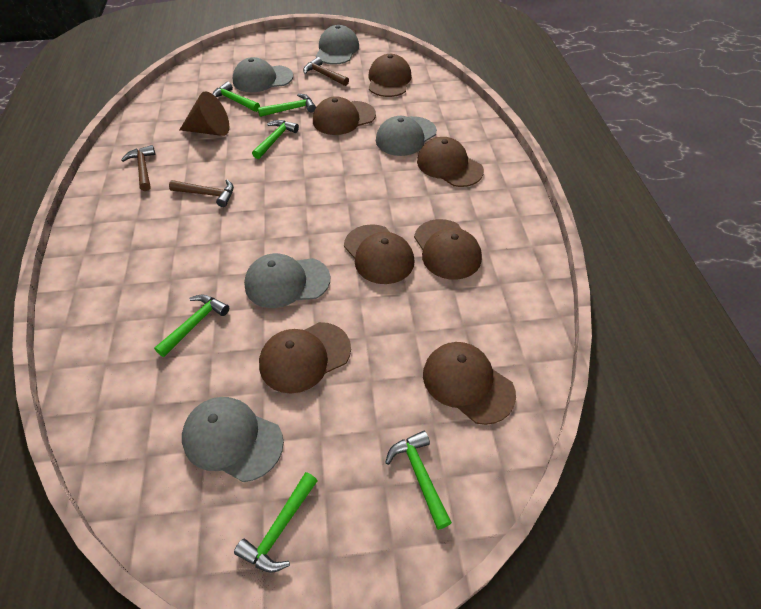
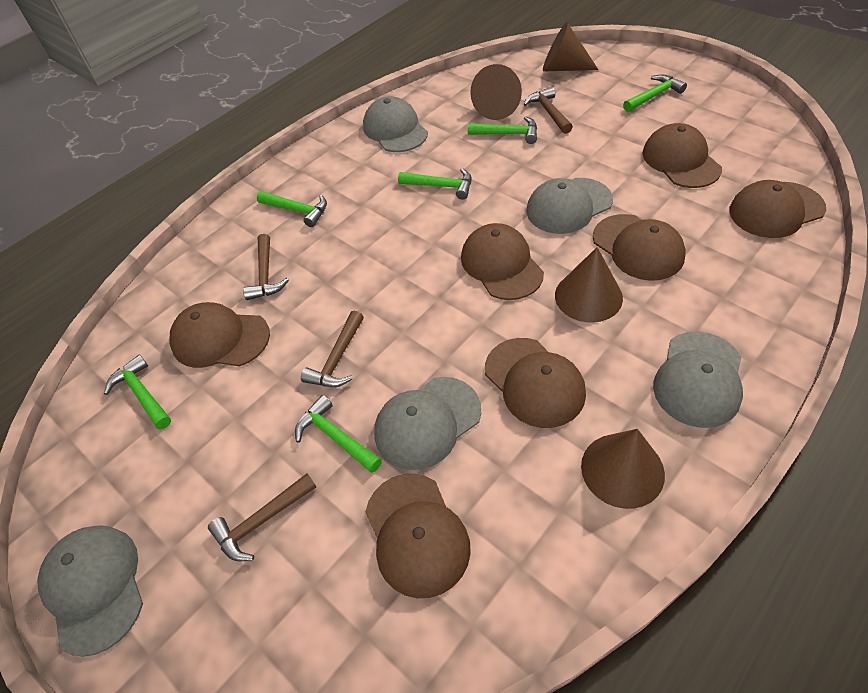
brown cone: [180,91,229,136] = 1 -> [470,64,522,120] [543,22,599,72] [555,247,623,323] [581,429,665,509] = 4
brown hammer: [121,145,156,191] [169,179,234,207] [303,57,349,86] = 3 -> [208,473,316,561] [243,234,289,300] [301,311,364,387] [524,87,573,134] = 4

